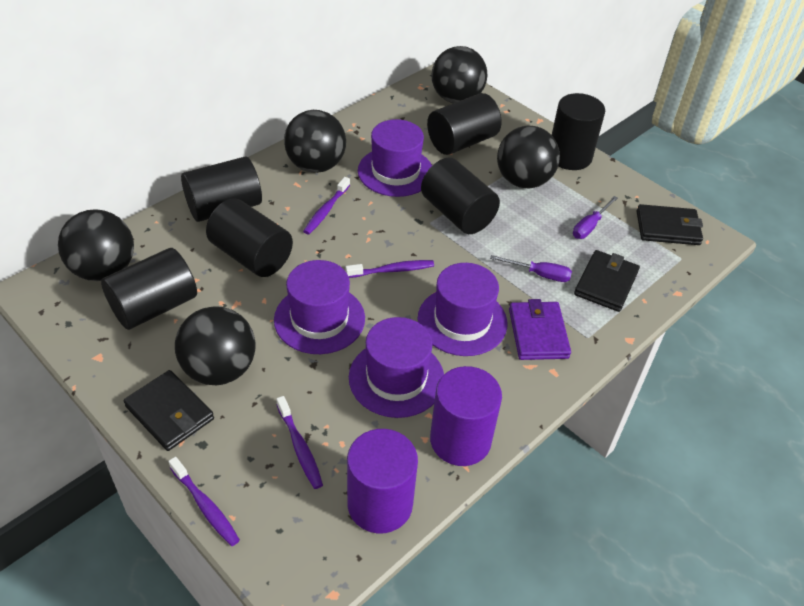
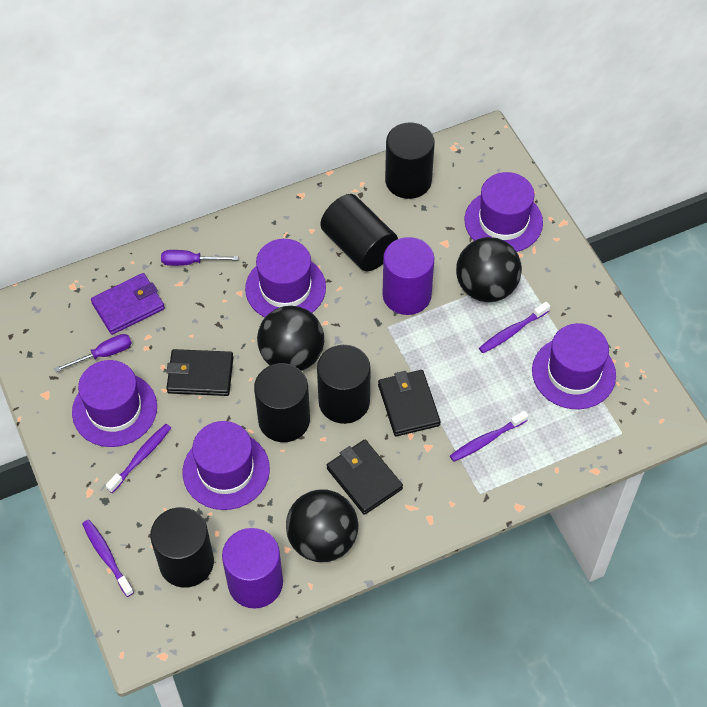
black ball: [58,209,134,281] [175,306,255,385] [284,110,346,173] [431,46,487,103] [497,126,560,189] = 5 -> [257,306,324,371] [286,489,358,562] [456,237,522,302] = 3
black cylinder: [101,248,197,330] [181,156,262,222] [206,198,293,277] [421,158,500,234] [427,93,502,155] [552,93,605,170] = 6 -> [150,507,214,588] [254,363,310,442] [317,345,371,424] [320,194,398,272] [385,123,435,199] = 5
purple hat: [274,260,365,354] [349,317,444,418] [358,119,432,197] [418,263,507,356] = 4 -> [72,360,157,447] [183,421,270,510] [245,239,326,317] [465,172,543,252] [532,323,616,409] = 5

